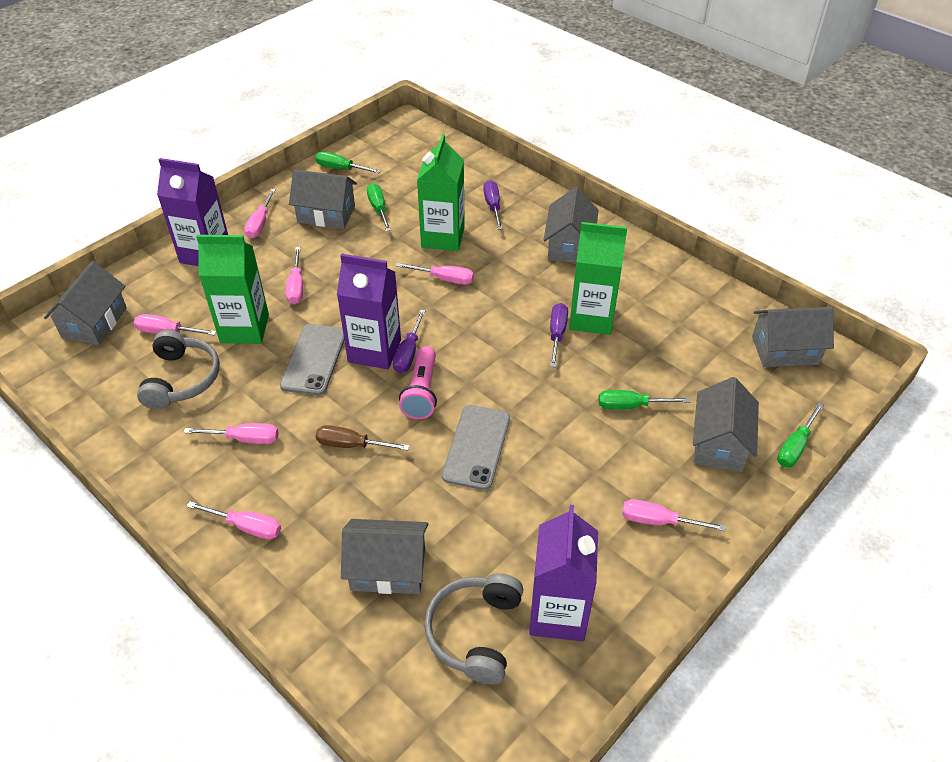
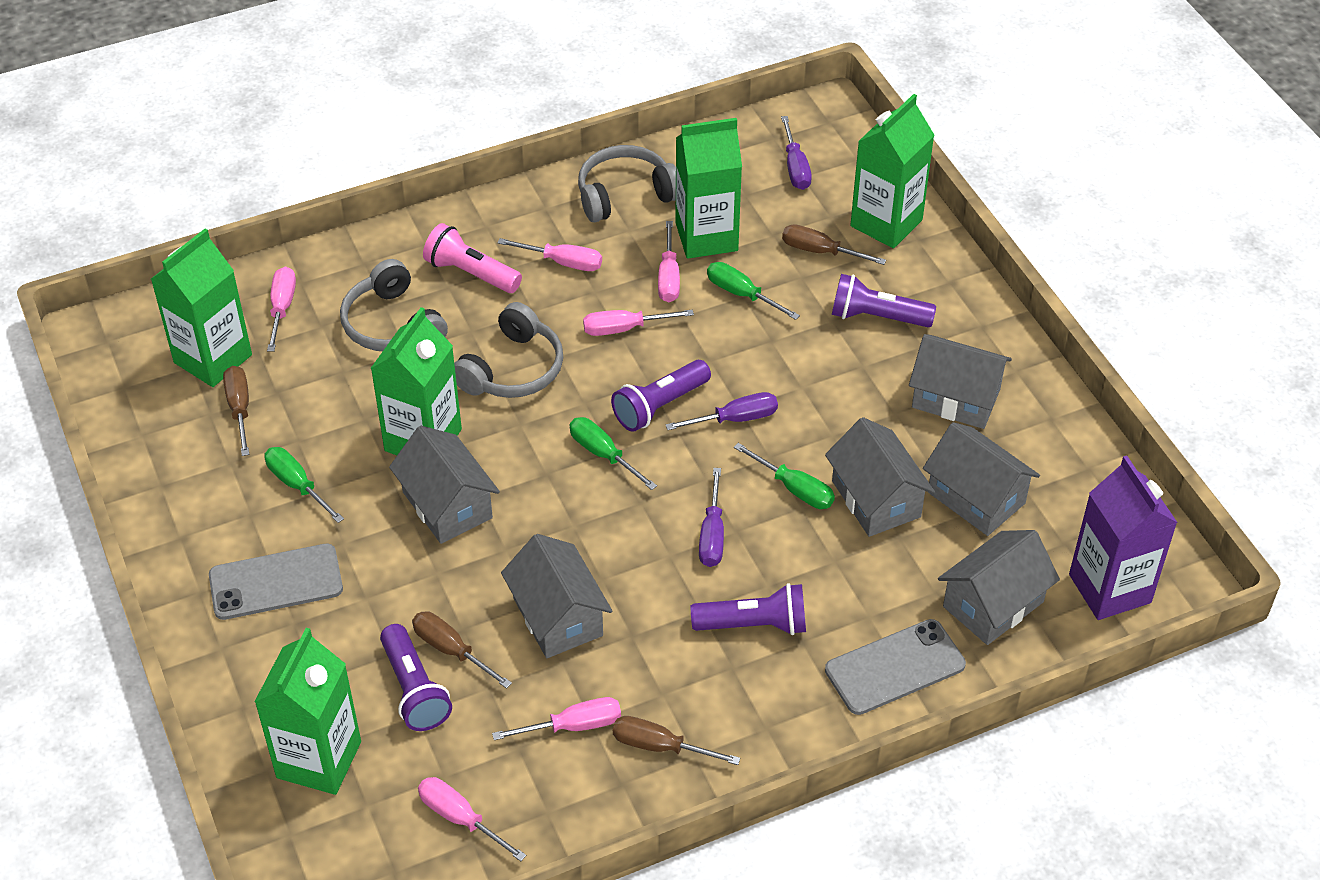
brown screwdriver: [316,425,409,451] = 1 -> [223,366,249,456] [412,611,512,689] [613,716,740,765] [782,224,886,265] = 4
green carton: [196,235,269,344] [417,134,465,251] [569,222,627,335] = 3 -> [151,229,252,387] [255,628,361,795] [370,307,462,455] [675,118,742,259] [850,94,934,248] = 5
grey headphones: [137,330,220,409] [424,573,523,684] = 2 -> [340,259,448,351] [454,302,563,398] [578,145,676,222] = 3
pink screwdriver: [134,314,216,335] [184,423,279,444] [186,501,281,539] [244,189,276,238] [286,247,303,304] [396,263,474,285] [622,499,725,531] = 7 -> [267,267,296,352] [418,777,526,861] [492,697,621,740] [498,238,602,271] [583,310,694,336] [658,221,680,302] = 6
purple carton: [157,158,228,266] [337,254,401,370] [529,505,598,641] = 3 -> [1069,456,1178,620] = 1
purple flashlight: none = 0 -> [380,624,452,731] [611,360,711,432] [691,583,806,635] [832,274,936,327] = 4

